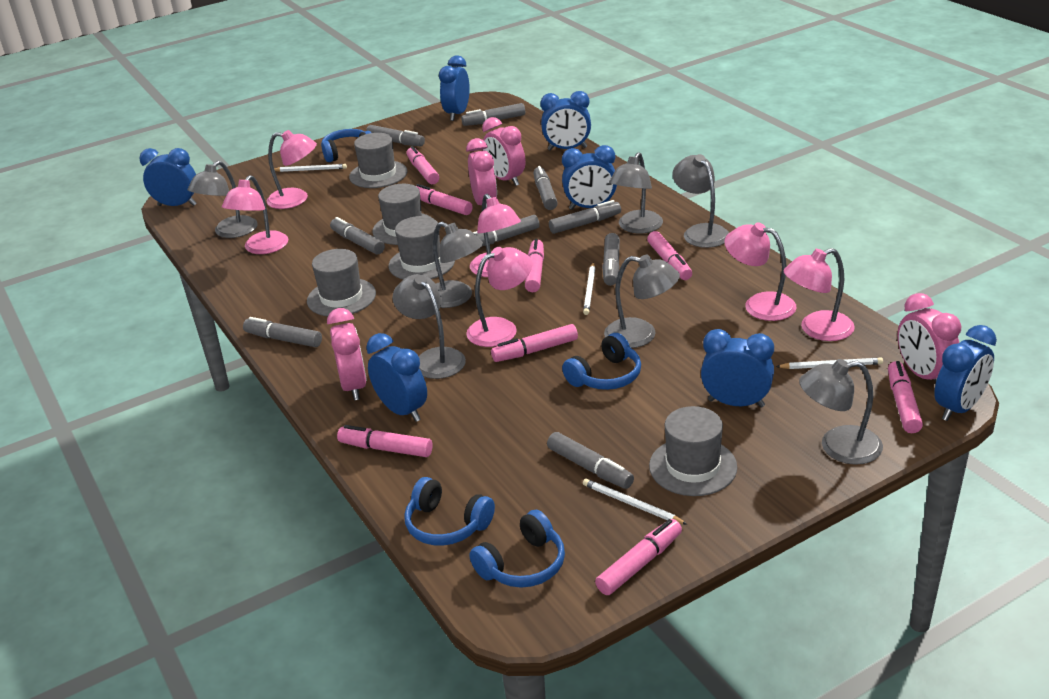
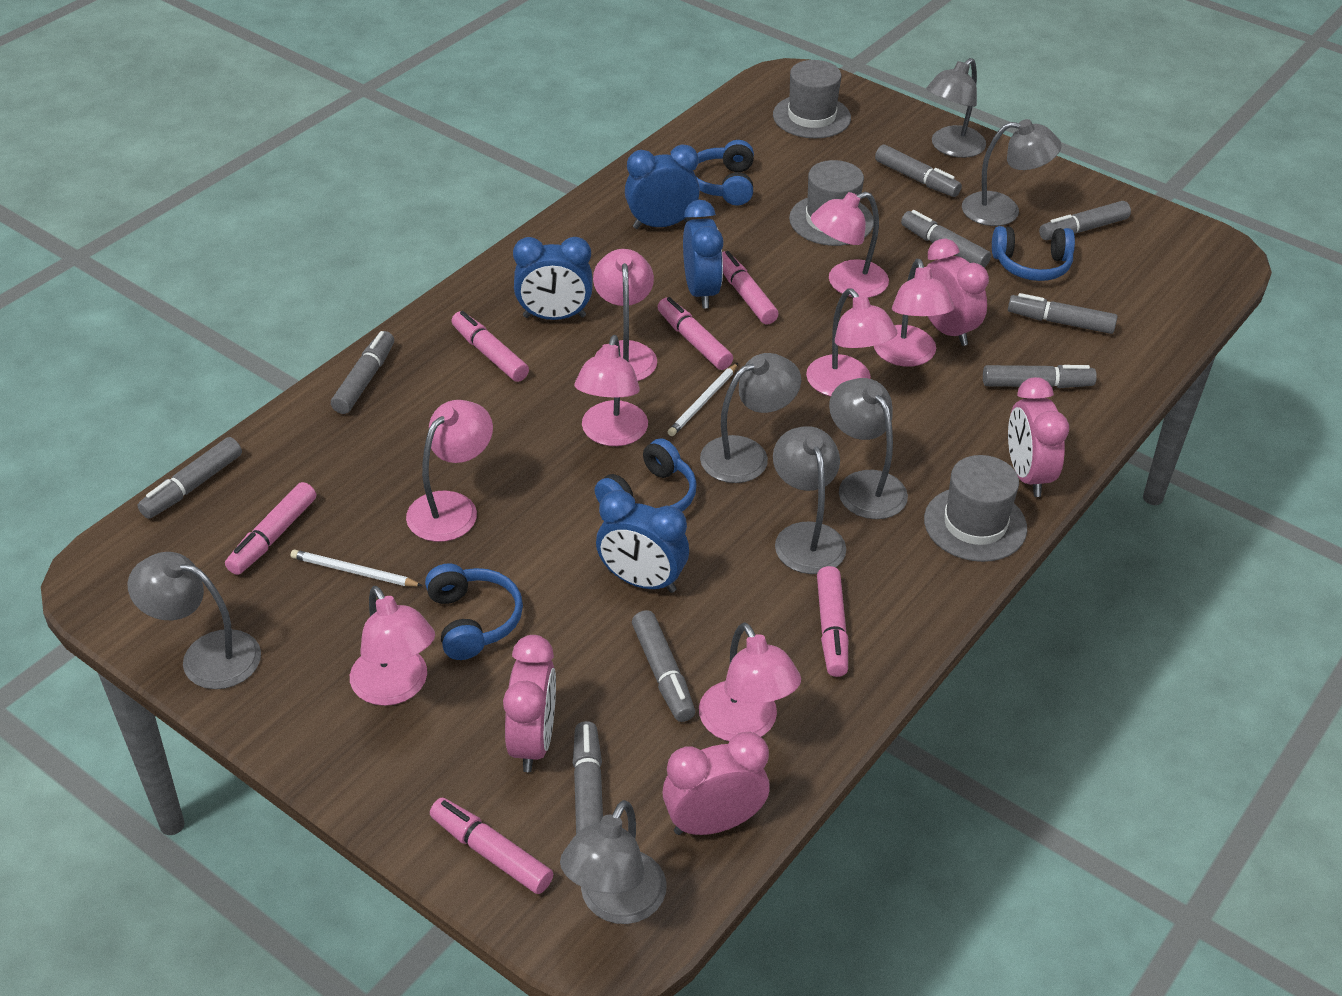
blue clock: [139,148,196,206] [366,333,427,422] [439,55,470,121] [540,91,591,151] [562,145,617,210] [701,329,774,408] [934,325,997,421] = 7 -> [513,237,593,320] [596,490,689,593] [625,145,700,229] [683,200,723,309] = 4
grey hat: [307,249,376,316] [349,133,407,188] [372,184,432,245] [388,216,455,280] [649,406,737,496] = 5 -> [773,60,851,138] [789,160,874,246] [924,455,1027,562] = 3
pink lamp: [222,175,288,254] [267,130,317,209] [466,247,532,347] [470,194,521,277] [724,222,796,321] [784,248,855,341] = 6 -> [350,586,435,706] [406,400,493,542] [574,335,648,446] [593,249,657,381] [699,623,801,741] [806,288,897,396] [811,192,889,298] [874,258,954,367] = 8
pink marker: [337,425,433,457] [406,146,439,184] [416,184,473,215] [491,324,578,362] [525,239,544,292] [595,519,682,595] [647,231,692,280] [888,361,923,433] = 8 -> [225,482,316,575] [430,797,553,894] [451,311,529,382] [658,297,733,370] [722,251,779,325] [817,566,848,677] = 6
white pencil: [274,164,347,172] [583,262,595,315] [583,479,688,525] [776,358,883,369] = 4 -> [291,550,423,586] [668,363,738,436] = 2

